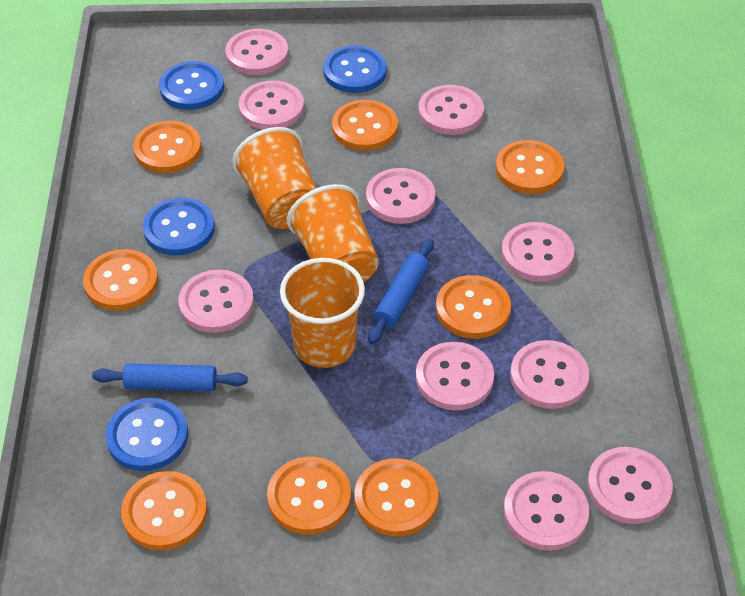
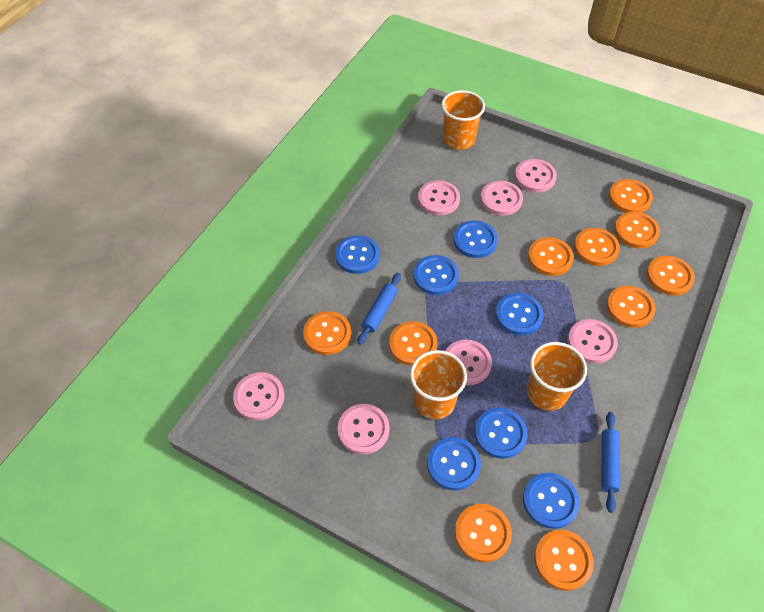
blue button: [106,398,188,471] [143,198,215,255] [159,61,224,110] [323,45,387,93] = 4 -> [335,235,380,274] [413,255,459,295] [427,437,481,490] [454,220,498,258] [475,408,527,459] [496,293,543,335] [523,473,579,529] = 7
orange button: [83,249,158,311] [121,471,207,550] [133,121,202,173] [267,457,351,535] [332,100,398,151] [354,458,439,536] [436,275,511,339] [495,140,565,194] = 8 -> [303,311,351,355] [389,321,438,366] [455,504,512,562] [528,237,574,276] [534,530,594,591] [574,228,620,266] [606,286,656,328] [609,179,653,213] [614,212,660,248] [647,256,695,296] = 10
pink button: [178,270,254,333] [225,29,288,75] [239,80,304,130] [366,168,435,224] [416,342,494,410] [418,85,484,135] [501,222,575,282] [504,471,589,551] [510,340,589,409] [587,447,673,524] = 10 -> [233,372,284,421] [338,404,390,454] [418,180,460,215] [445,340,492,385] [480,181,523,216] [515,159,557,192] [568,319,618,364] = 7

